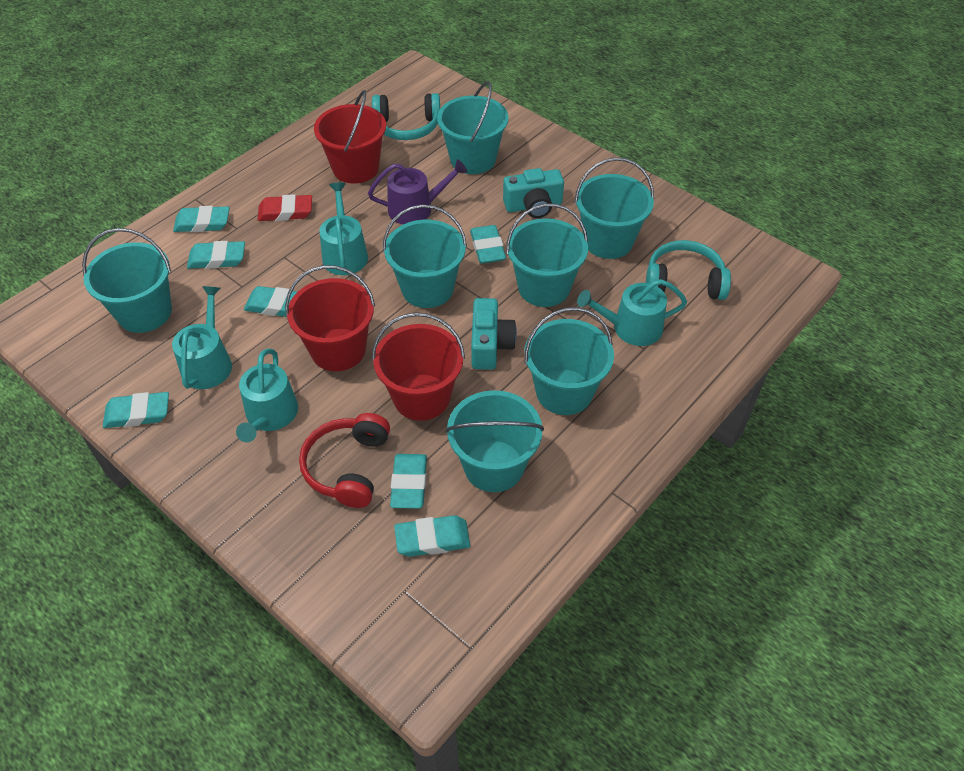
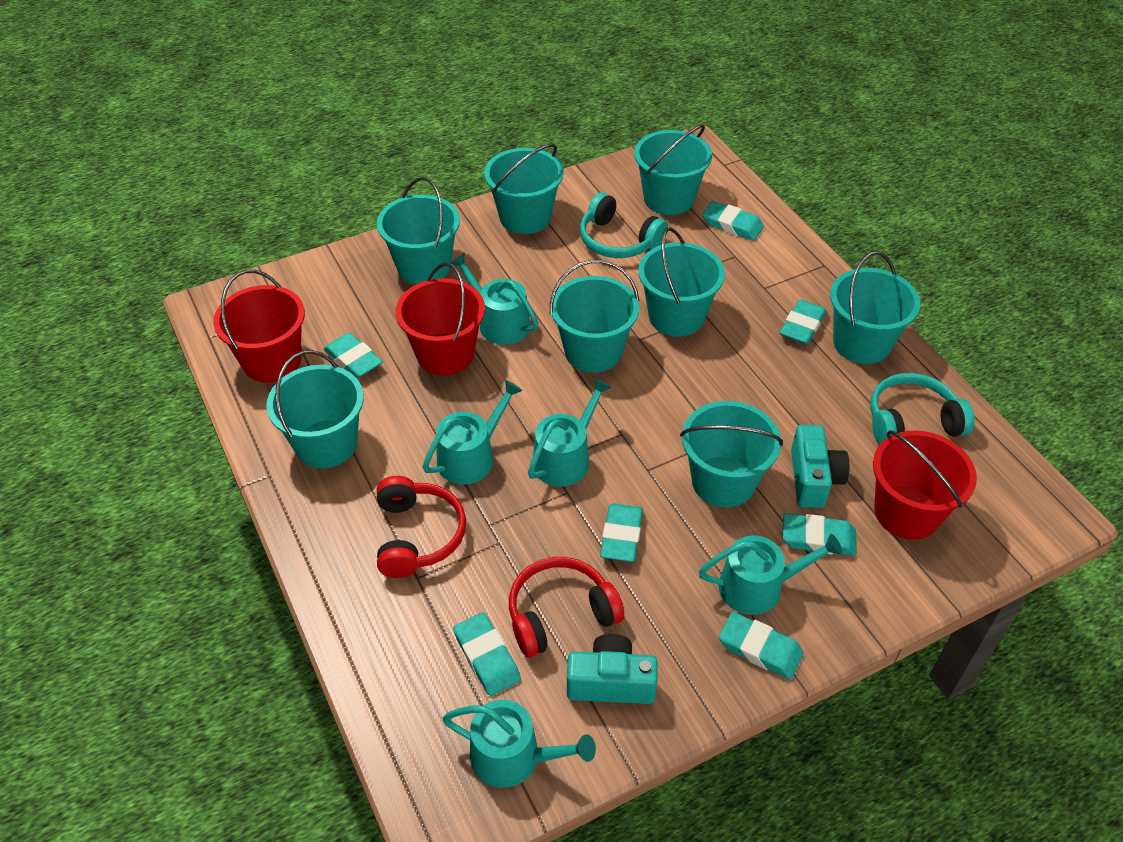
purple watering can: [368,159,467,224] = 1 -> none = 0
red eraser: [258,194,312,221] = 1 -> none = 0
red headphones: [299,413,390,508] = 1 -> [377,476,466,578] [509,557,624,657] = 2
turquoise bucket: [82,228,172,333] [383,204,467,308] [437,81,508,174] [445,390,544,492] [506,204,588,307] [524,307,614,415] [575,157,654,259] = 7 -> [266,350,364,469] [377,177,460,284] [484,144,564,234] [550,260,639,373] [634,124,712,215] [638,227,725,336] [680,401,783,508] [830,251,920,364] = 8
turquoise watering can: [172,286,232,389] [236,349,298,442] [319,183,368,275] [577,279,687,346] = 4 -> [423,380,522,485] [442,700,596,788] [450,253,538,345] [528,378,612,487] [699,534,843,615] = 5

